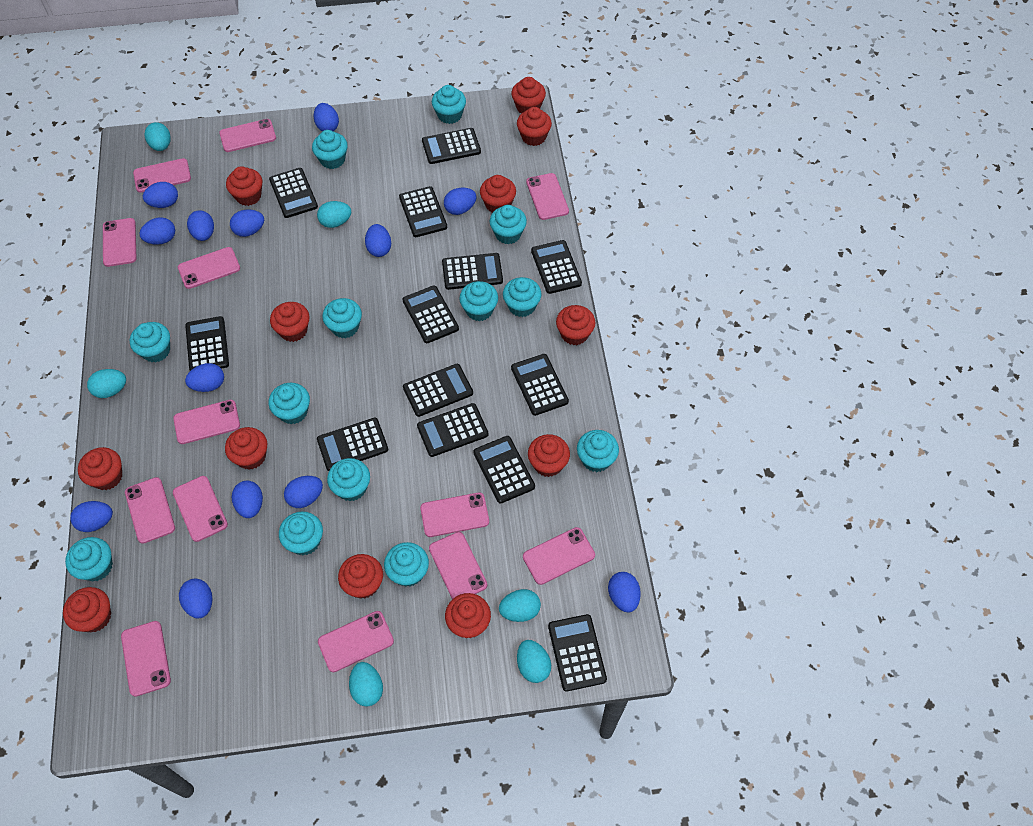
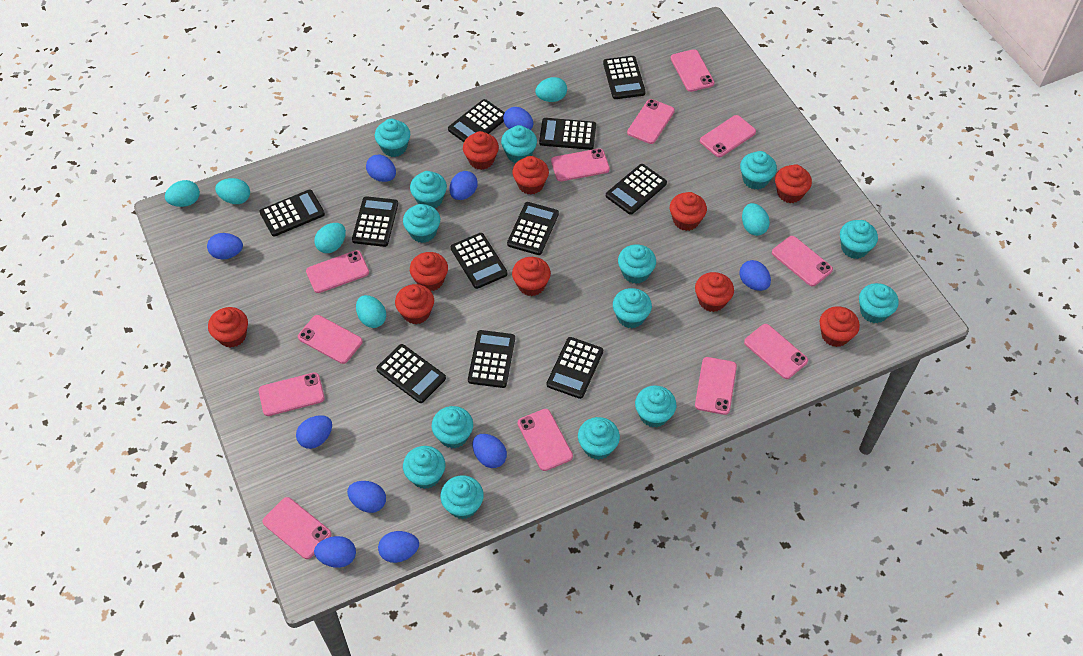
black calculator: [185,316,229,371] [269,168,318,218] [317,418,388,471] [399,186,447,237] [402,285,459,343] [403,364,473,417] [417,403,489,457] [422,128,481,164] [442,253,503,290] [473,436,535,503] [511,354,569,416] [531,240,582,294] [548,614,607,692] = 13 -> [259,189,325,236] [352,196,398,247] [376,344,446,403] [448,99,505,142] [451,233,508,289] [468,330,515,388] [507,202,559,255] [539,118,596,150] [547,337,603,399] [603,56,646,99] [606,164,667,215] = 11
blue egg: [70,501,113,532] [139,217,175,245] [143,182,178,208] [179,579,212,618] [185,363,224,392] [187,210,214,241] [230,210,264,237] [232,481,263,518] [284,476,323,508] [314,103,339,132] [365,224,391,257] [444,188,477,215] [608,572,641,612] = 13 -> [207,233,243,260] [296,415,332,449] [314,536,356,568] [347,481,386,513] [366,155,396,182] [378,531,419,563] [450,171,478,200] [473,434,507,468] [503,107,533,130] [739,260,771,291] = 10
pink phone: [103,218,137,267] [121,621,171,697] [125,477,175,544] [133,158,191,193] [173,400,240,444] [173,476,228,542] [178,247,240,289] [219,119,276,152] [318,611,394,672] [420,492,489,537] [429,532,487,599] [523,527,595,585] [526,173,569,220] = 13 -> [259,372,325,416] [262,497,332,559] [298,315,363,364] [306,250,369,293] [518,409,573,471] [551,148,610,181] [627,99,675,144] [671,49,715,92] [695,357,737,415] [700,115,756,157] [744,324,808,379] [772,236,833,286] = 12
red cupcake: [63,587,111,632] [78,447,122,490] [225,427,267,470] [226,166,263,206] [270,302,310,342] [338,554,383,599] [445,593,491,638] [480,175,516,213] [511,77,546,113] [517,107,552,146] [528,434,570,477] [556,305,595,345] = 12 -> [208,307,248,347] [395,284,434,324] [410,252,448,291] [463,131,499,170] [512,156,549,194] [512,257,551,296] [670,192,707,231] [695,272,734,312] [775,164,812,203] [820,306,860,347] = 10
turquoise cupcake: [65,537,113,582] [130,322,170,363] [269,383,310,424] [279,511,323,555] [312,130,348,169] [322,298,362,338] [327,458,370,501] [384,542,429,587] [432,85,466,124] [459,281,498,321] [490,205,527,244] [503,277,541,317] [577,430,619,472] = 13 -> [375,119,410,157] [403,204,440,243] [403,446,445,489] [410,171,447,208] [432,406,473,449] [440,475,484,519] [501,125,537,163] [578,417,620,460] [613,288,652,328] [618,245,656,284] [635,386,676,428] [740,151,777,189] [840,220,878,259] [859,283,899,323] = 14

